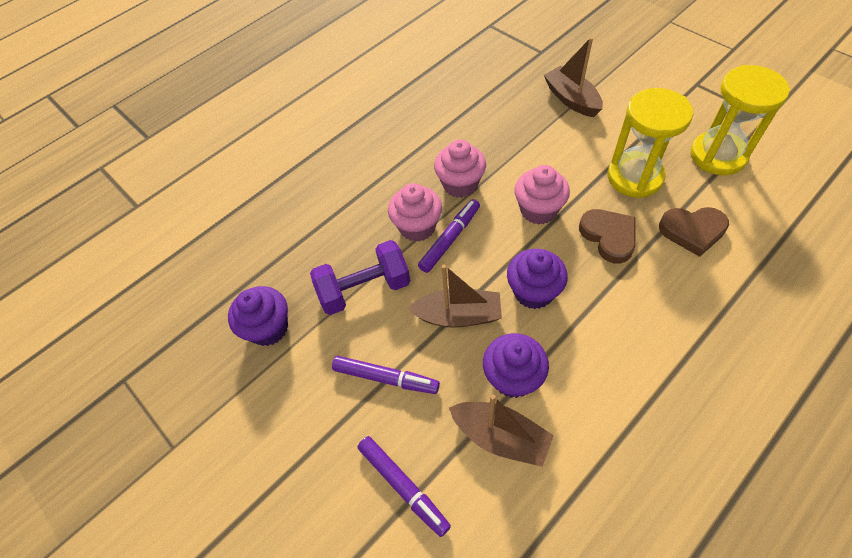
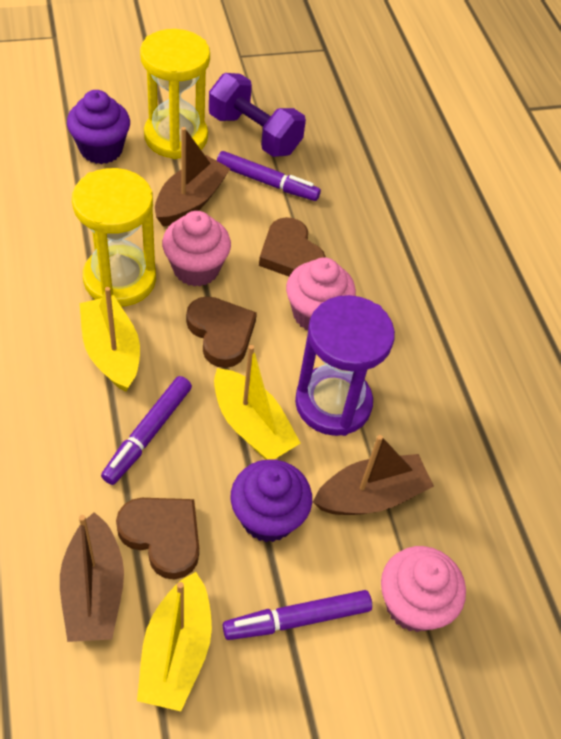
brown heart: [579,209,636,263] [659,207,729,257] = 2 -> [116,498,199,580] [186,296,257,368] [259,217,326,276] = 3
purple cupcake: [228,286,288,346] [483,333,549,398] [507,249,568,309] = 3 -> [67,90,130,164] [231,459,312,542] = 2
purple hourglass: none = 0 -> [295,295,395,436] = 1
yellow boat: none = 0 -> [80,287,140,392] [137,572,212,711] [214,345,301,460] = 3

